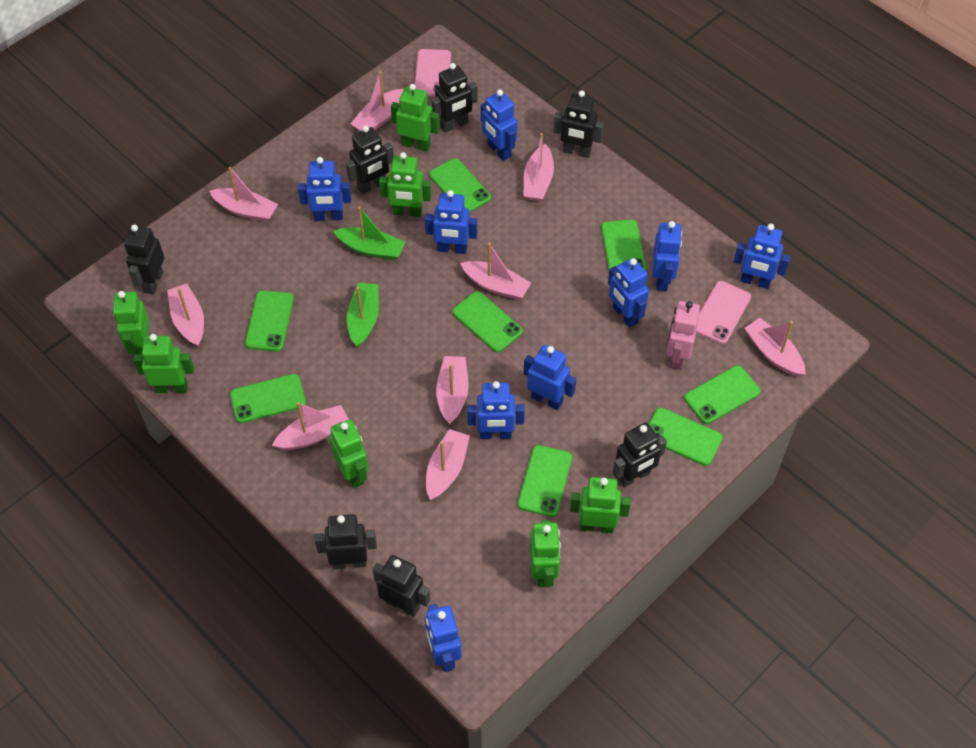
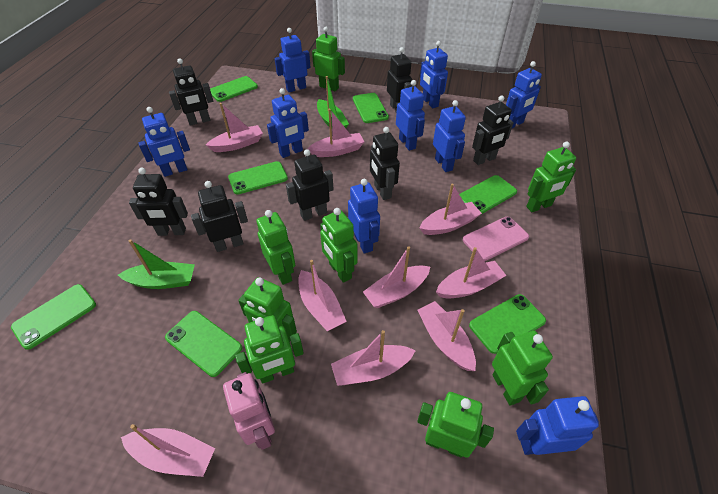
green phone: [230,374,306,423] [245,290,294,351] [429,158,491,213] [452,291,523,352] [518,445,572,517] [601,220,646,271] [649,408,723,466] [684,365,761,424] = 8 -> [11,284,96,350] [165,311,242,377] [210,76,258,102] [228,161,288,195] [353,93,389,123] [459,175,517,214] [469,294,546,354] = 7
green robot: [113,291,149,354] [133,334,194,393] [329,420,369,488] [379,152,431,217] [391,84,440,152] [530,520,561,587] [570,477,631,533] = 7 -> [235,315,304,384] [238,277,297,342] [256,210,295,285] [312,27,345,91] [320,208,357,283] [417,392,494,458] [492,331,553,406] [526,141,576,212] = 8
pink phone: [415,49,451,96] [696,281,751,344] = 2 -> [463,217,529,261] = 1

